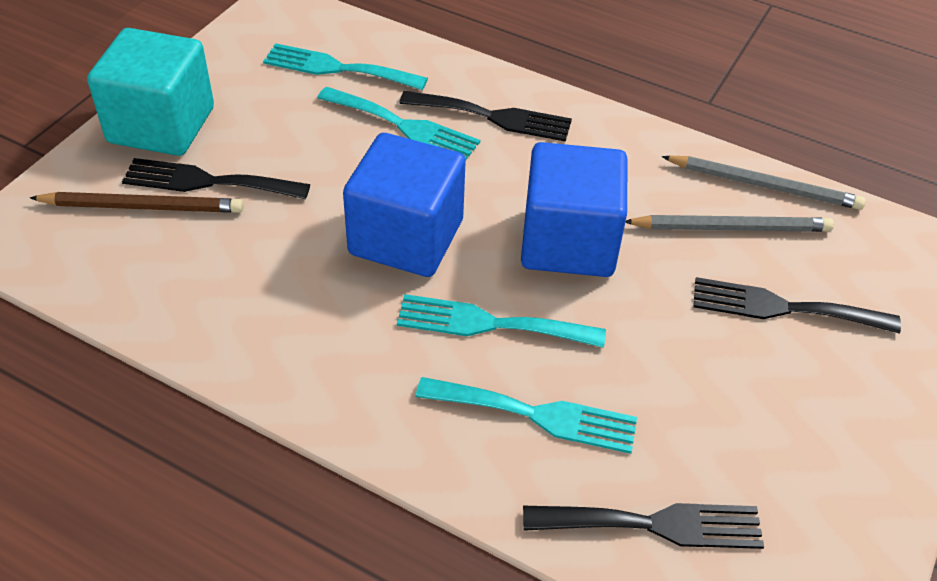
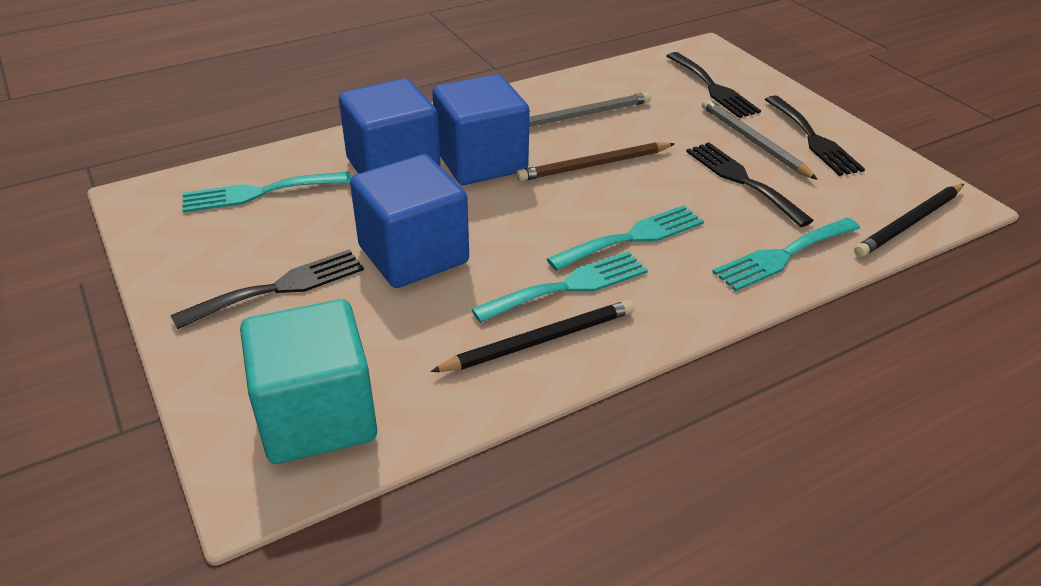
black pencil: none = 0 -> [430,300,634,372] [854,184,964,257] = 2
blue cube: [343,133,466,277] [521,142,628,277] = 2 -> [339,79,441,174] [350,154,469,288] [432,74,530,185] = 3

